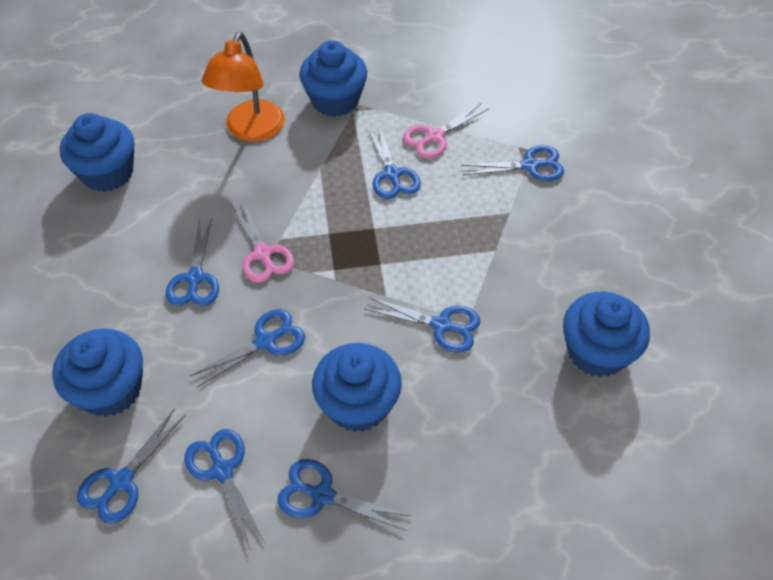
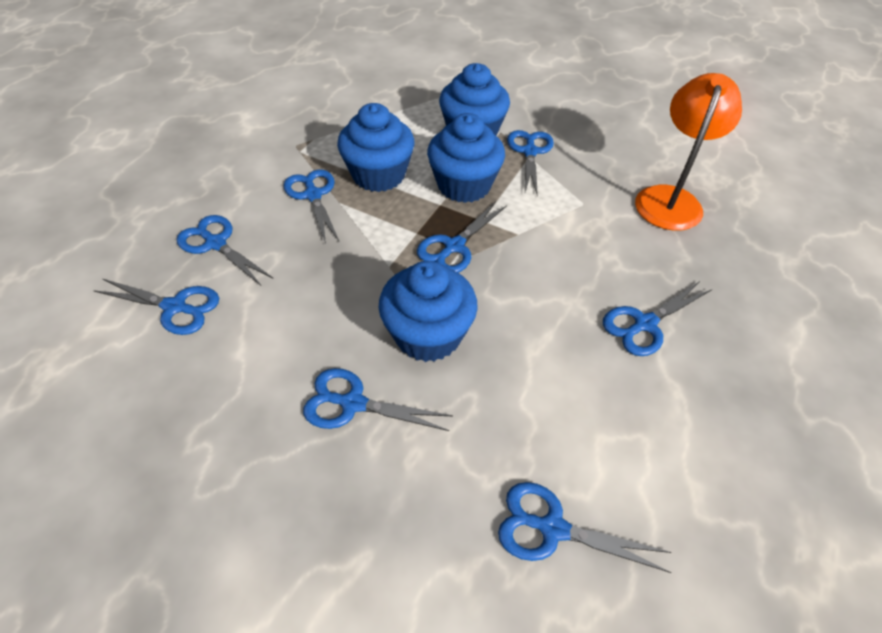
blue cupcake: [52,328,143,417] [60,113,134,192] [299,40,367,117] [312,343,402,432] [563,292,650,377] = 5 -> [337,103,414,192] [379,261,478,362] [427,113,505,203] [439,63,510,136] = 4
pink scissors: [231,199,294,283] [403,103,489,159] = 2 -> none = 0

